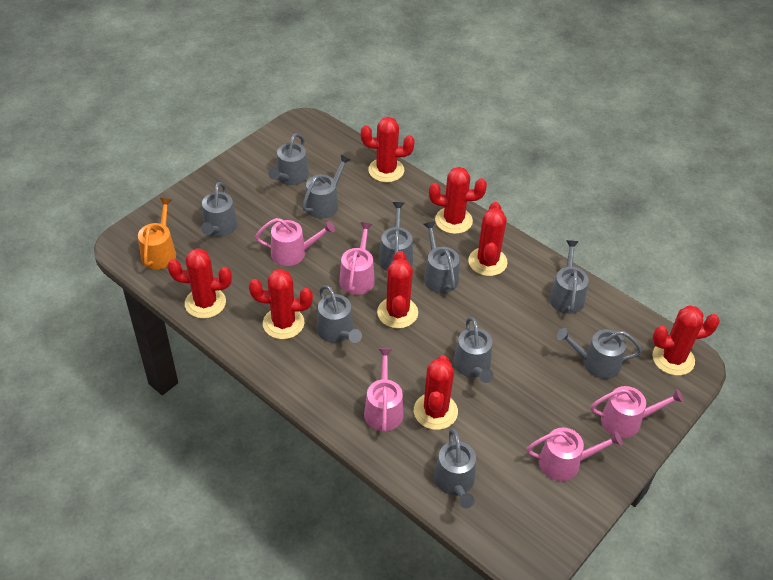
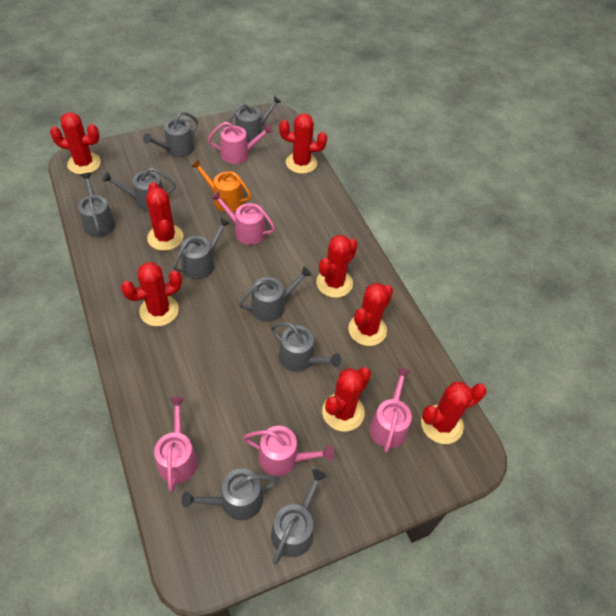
grey watering can: [201,182,238,237] [268,133,309,185] [302,154,351,219] [317,285,362,343] [379,202,413,271] [424,221,459,293] [434,428,476,508] [453,317,494,383] [549,240,589,314] [557,328,642,379] = 10 -> [78,173,115,237] [103,168,176,211] [143,111,198,157] [173,217,230,279] [182,468,279,520] [226,95,282,143] [239,266,312,322] [271,322,341,372] [271,469,327,565] = 9

